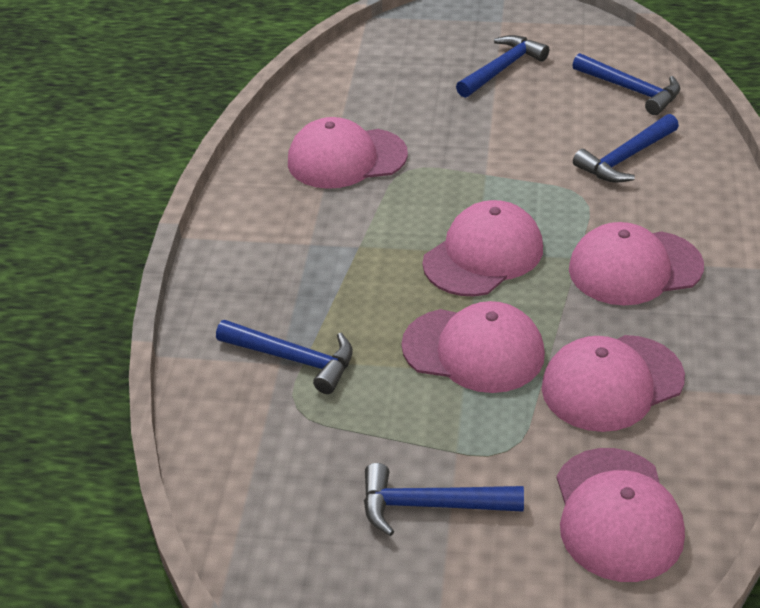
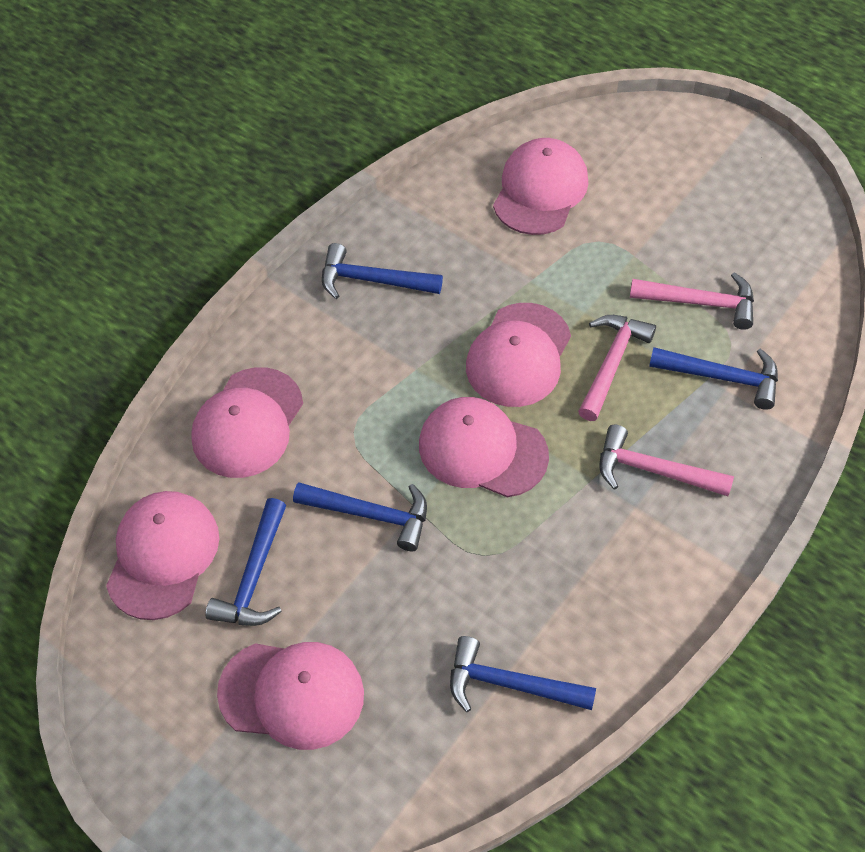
pink hammer: none = 0 -> [578,315,656,421] [599,425,734,496] [630,272,754,330] = 3

